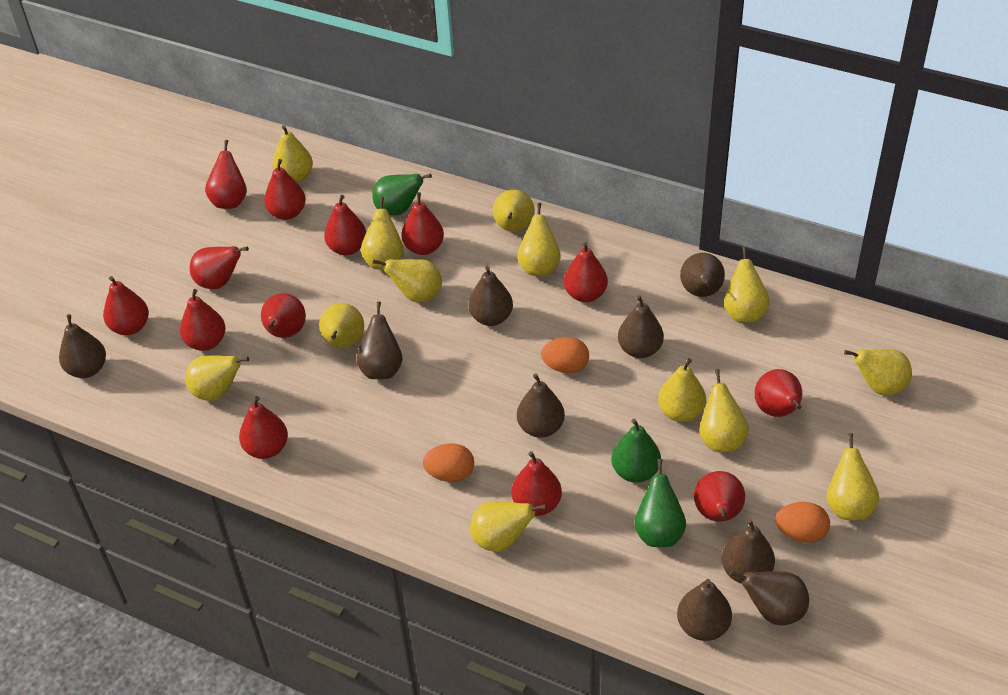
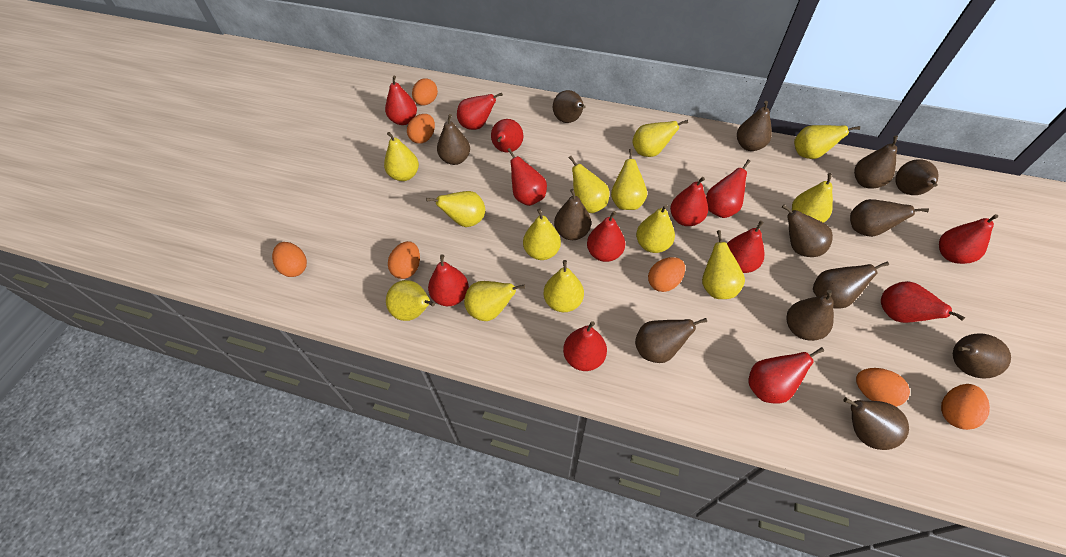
brown pear: [59,314,106,378] [356,301,402,379] [468,266,513,326] [517,374,565,438] [618,295,664,358] [677,579,732,641] [680,253,725,297] [721,519,775,584] [730,571,809,625] = 9 -> [437,114,470,165] [553,90,586,123] [554,189,591,240] [635,318,707,363] [737,101,772,151] [782,204,833,257] [787,290,834,341] [813,261,889,308] [843,397,909,450] [850,199,929,237] [854,136,898,189] [895,159,939,195] [953,333,1011,379] = 13
green pear: [372,174,432,216] [612,419,661,483] [634,459,686,547] = 3 -> none = 0
orange egg: [423,444,474,482] [541,337,589,373] [775,502,830,543] = 3 -> [272,242,307,277] [388,241,420,279] [407,114,435,144] [412,79,438,105] [648,257,685,292] [856,368,910,407] [941,384,990,430] = 7

